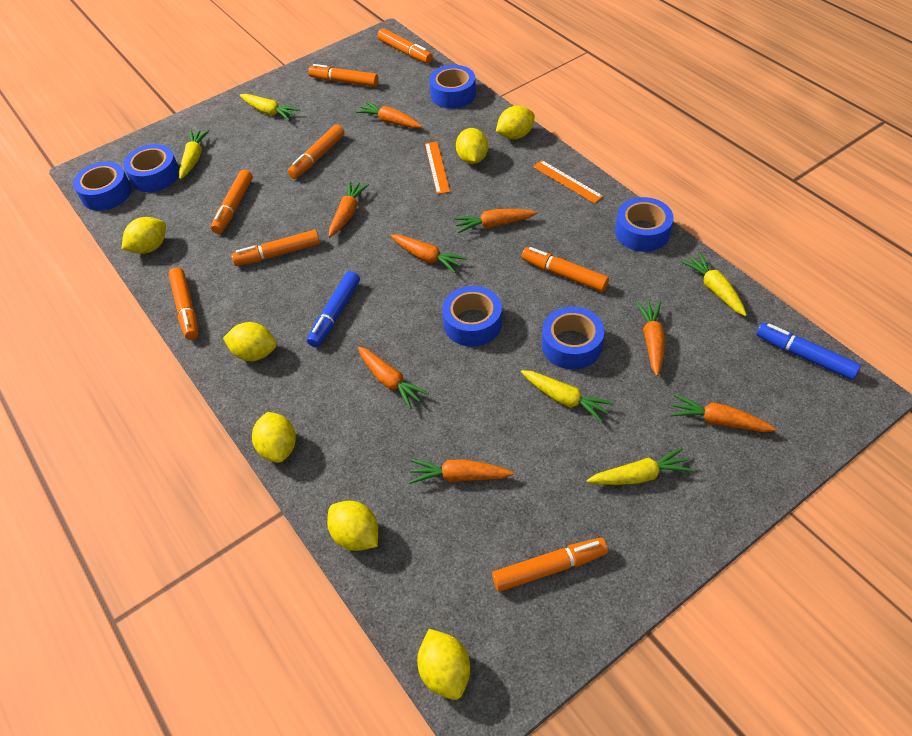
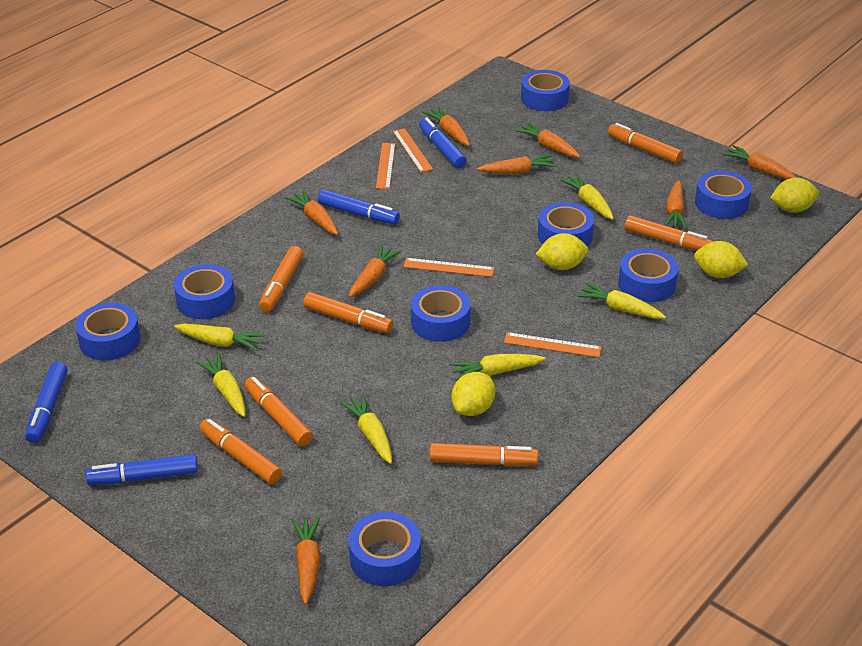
blue marker: [307,271,360,347] [756,323,861,380] = 2 -> [25,362,68,443] [85,454,198,485] [318,190,400,224] [419,117,467,168] = 4
blue tape: [73,162,132,211] [124,144,179,192] [429,65,476,109] [442,286,502,347] [542,307,604,369] [615,197,674,252] = 6 -> [75,303,140,361] [174,264,235,319] [349,512,421,586] [411,285,470,342] [521,70,570,111] [538,202,594,247] [618,248,678,302] [695,171,752,219] = 8
orange marker: [168,267,199,340] [211,169,253,234] [231,230,320,266] [287,124,344,179] [308,64,379,87] [377,28,433,63] [492,538,608,592] [522,247,609,292] = 8 -> [200,419,282,484] [244,377,313,446] [259,246,303,312] [303,292,393,333] [430,443,538,466] [608,123,683,164] [625,216,713,251] = 7
orange ruler: [425,142,450,194] [533,160,603,203] = 2 -> [376,143,395,189] [393,128,433,172] [403,258,494,277] [504,332,602,358] = 4
yellow carrot: [179,130,209,179] [240,94,300,121] [521,370,614,423] [586,447,693,485] [681,252,747,316] = 5 -> [174,323,265,351] [196,353,246,417] [340,394,392,464] [450,354,546,381] [560,173,614,220] [577,282,666,319] = 6
yellow lemon: [122,217,166,254] [223,322,276,361] [252,412,296,463] [327,501,378,551] [417,629,470,700] [456,128,488,164] [496,106,535,139] = 7 -> [452,372,495,416] [536,233,588,270] [694,241,748,278] [770,177,819,213] = 4

